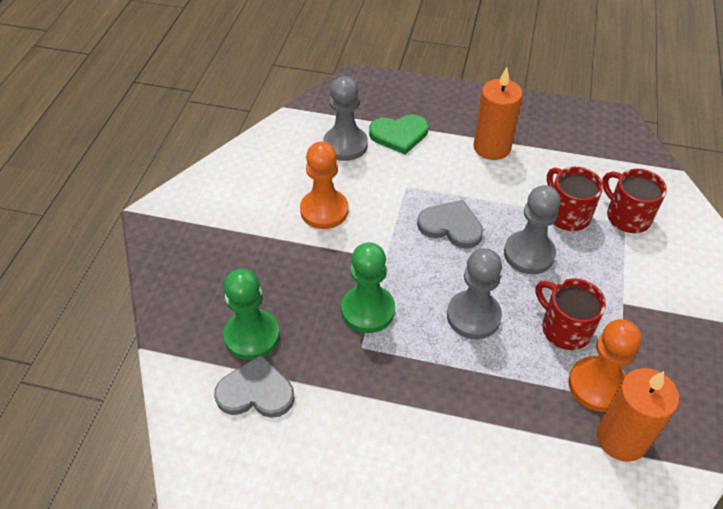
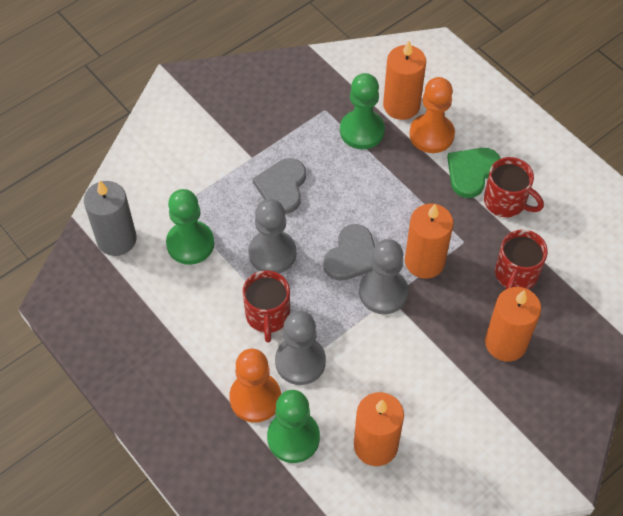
green pawn: [223,269,280,360] [341,242,395,333] = 2 -> [166,189,214,265] [267,390,320,463] [340,73,385,149] = 3
grey candle: none = 0 -> [84,180,137,256] = 1
orange candle: [473,68,523,160] [596,368,679,462] = 2 -> [354,392,404,466] [383,41,426,120] [405,204,453,279] [485,287,541,362] = 4

